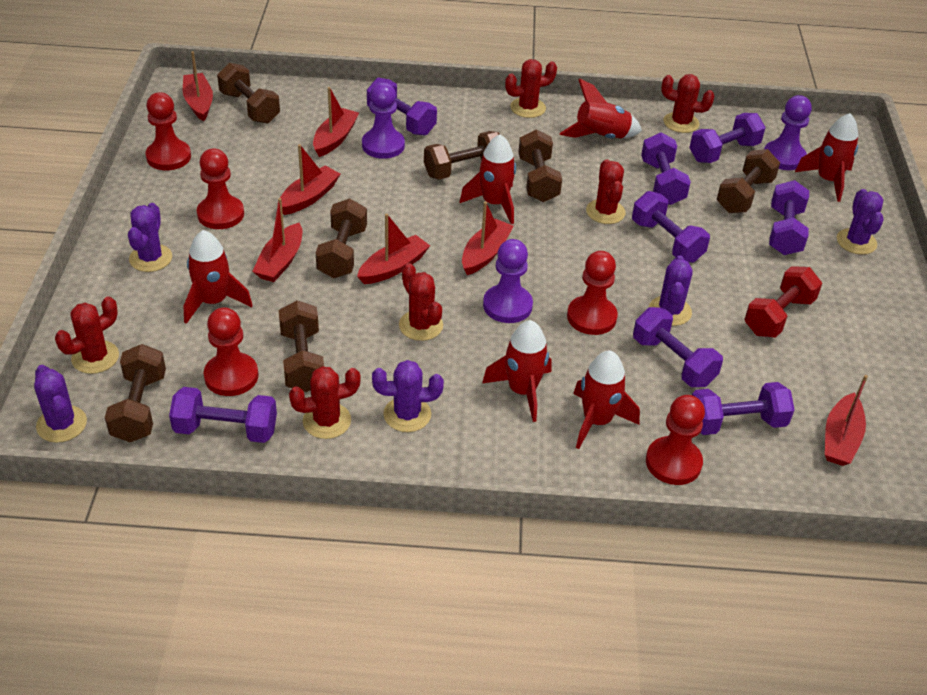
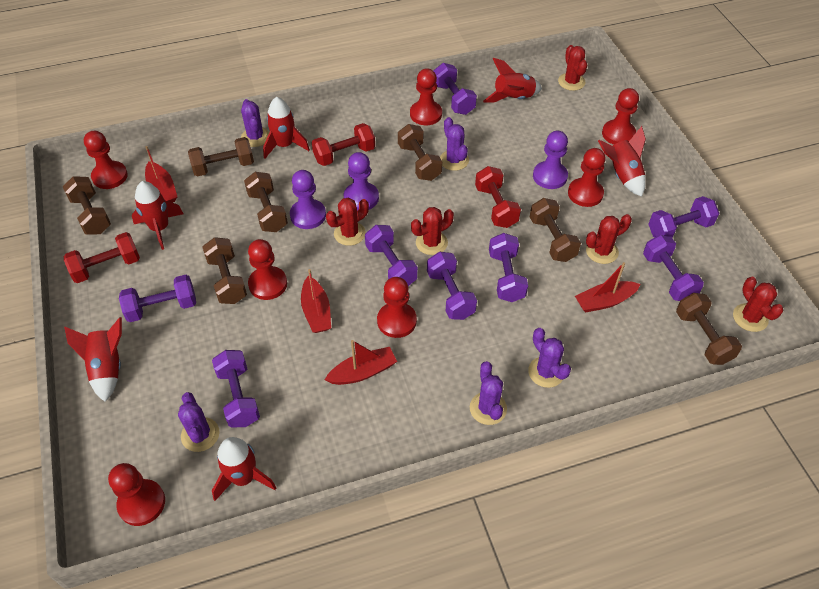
red boat: [183,51,213,121] [252,198,302,282] [280,144,341,215] [313,87,359,157] [357,214,430,284] [462,201,514,275] [825,375,868,466] = 7 -> [145,146,177,203] [301,269,331,333] [325,340,397,385] [575,262,641,313] = 4
red cactus: [55,296,119,374] [289,366,361,439] [399,263,443,341] [505,59,557,118] [586,159,626,224] [661,74,714,133] = 6 -> [326,198,369,246] [411,207,454,255] [558,45,587,91] [586,214,632,264] [733,277,784,332] = 5
red dumbbell: [744,266,822,338] = 1 -> [64,232,140,283] [312,123,375,166] [475,166,521,228] = 3
red pawn: [145,92,191,170] [197,148,244,229] [204,307,258,396] [567,251,618,335] [646,395,705,485] = 5 -> [84,131,128,189] [108,463,165,526] [248,239,287,300] [377,277,417,338] [410,68,442,125] [568,148,606,207] [602,88,639,145] = 7

